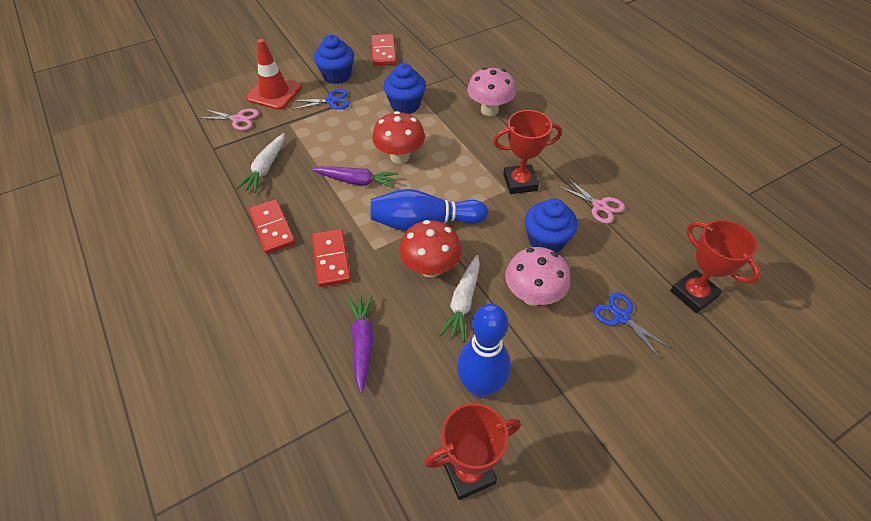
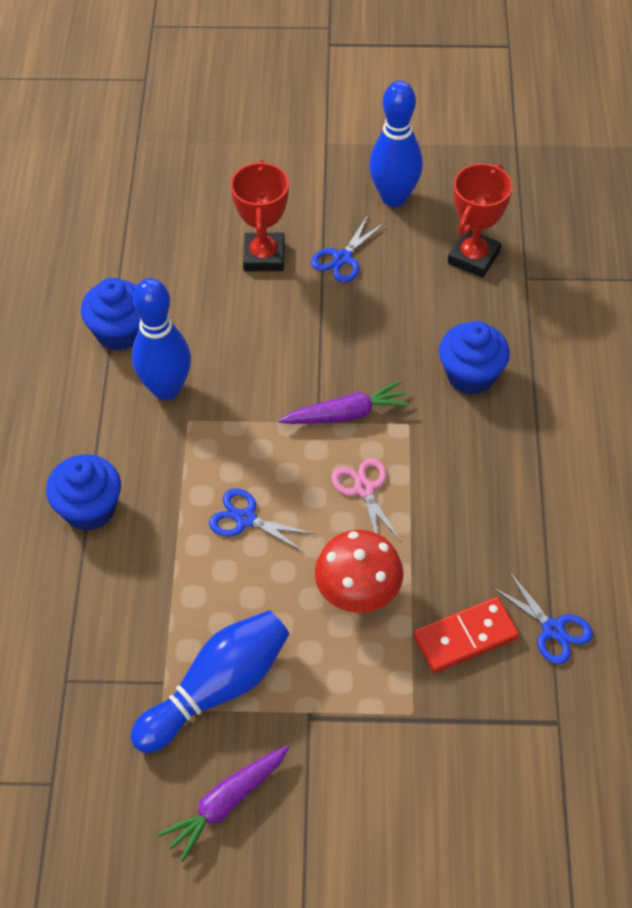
blue bowling pin: [371,189,488,231] [457,304,511,398] = 2 -> [130,610,289,753] [132,278,191,400] [369,81,423,207] = 3
blue scissors: [291,89,350,110] [593,292,672,359] = 2 -> [209,488,315,553] [311,215,386,283] [491,571,593,664] = 3
pink mushroom: [467,67,516,116] [505,247,570,306] = 2 -> none = 0
pink scissors: [197,108,259,130] [558,178,625,224] = 2 -> [332,458,401,541] = 1
red domino: [248,199,295,254] [312,229,351,287] [371,34,396,66] = 3 -> [413,597,519,673] = 1
red mushroom: [372,111,425,164] [399,220,462,278] = 2 -> [315,530,404,613] = 1
red traffic cone: [246,39,302,110] = 1 -> none = 0
red trophy: [424,403,521,500] [493,110,562,194] [670,220,760,313] = 3 -> [230,160,289,271] [448,163,512,278] = 2
white carrot: [236,133,285,193] [439,255,480,342] = 2 -> none = 0

